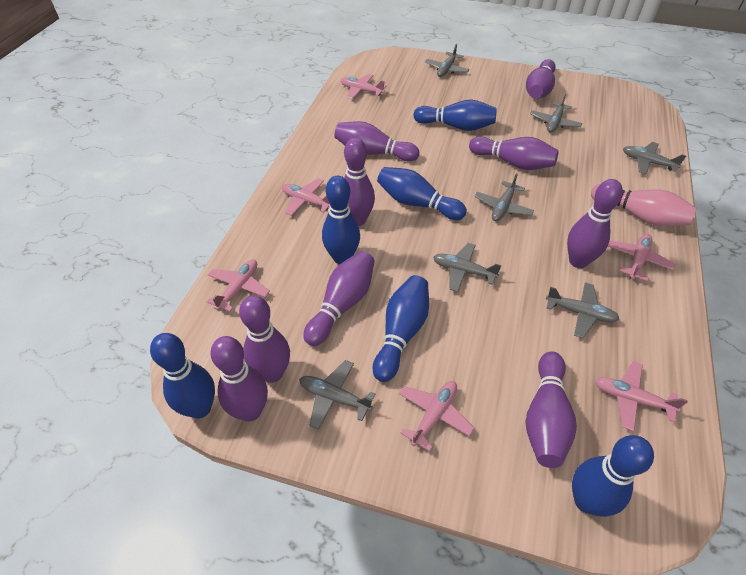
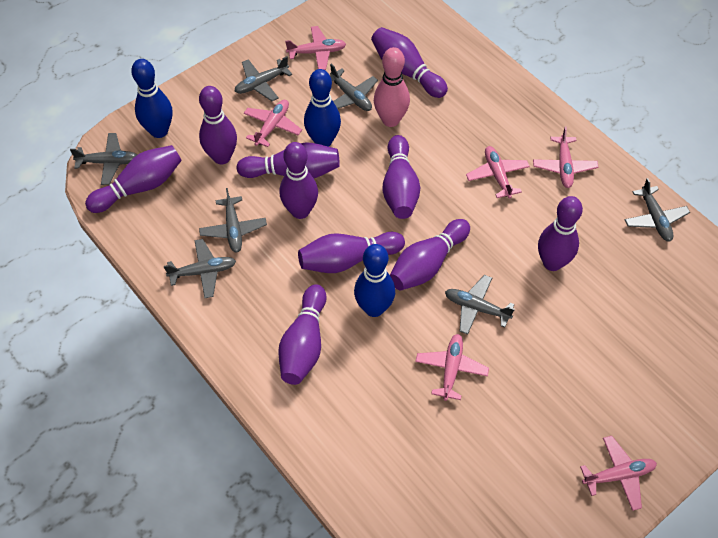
blue bowling pin: [150,333,215,419] [322,176,360,264] [373,275,429,382] [377,167,467,220] [413,99,496,131] [572,435,654,517] = 6 -> [131,59,172,138] [304,69,341,147] [354,244,395,317] = 3
purple bowling pin: [210,336,268,422] [239,295,290,383] [303,251,375,346] [334,121,419,162] [344,138,375,226] [469,136,559,170] [526,59,556,99] [526,351,577,468] [567,179,623,268] = 9 -> [85,145,182,213] [199,86,237,164] [237,142,340,178] [278,284,327,385] [280,142,318,219] [298,232,405,273] [371,27,448,98] [382,135,420,219] [390,219,470,291] [538,196,583,271] = 10

